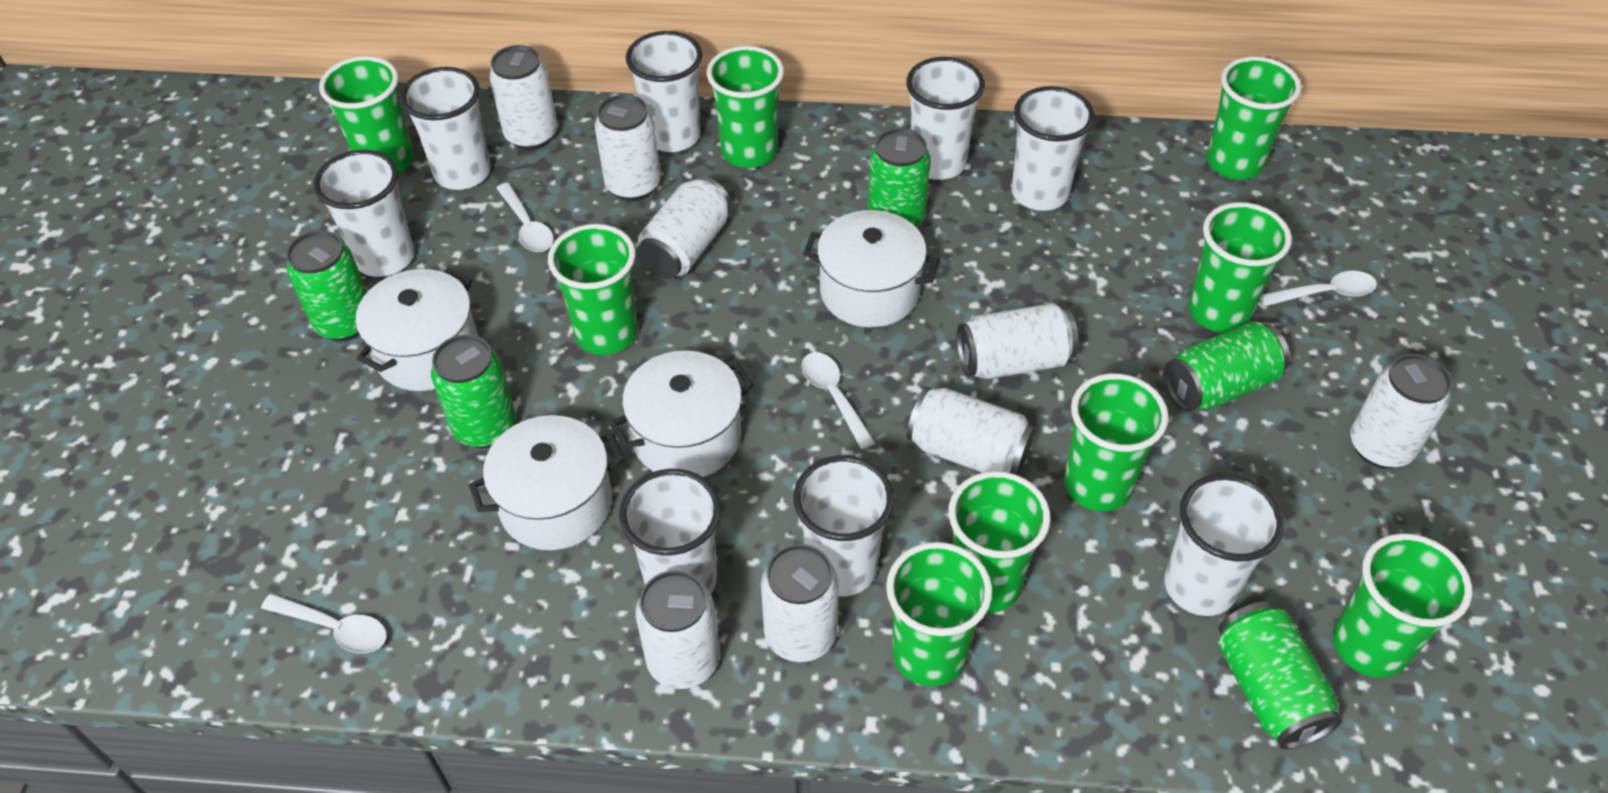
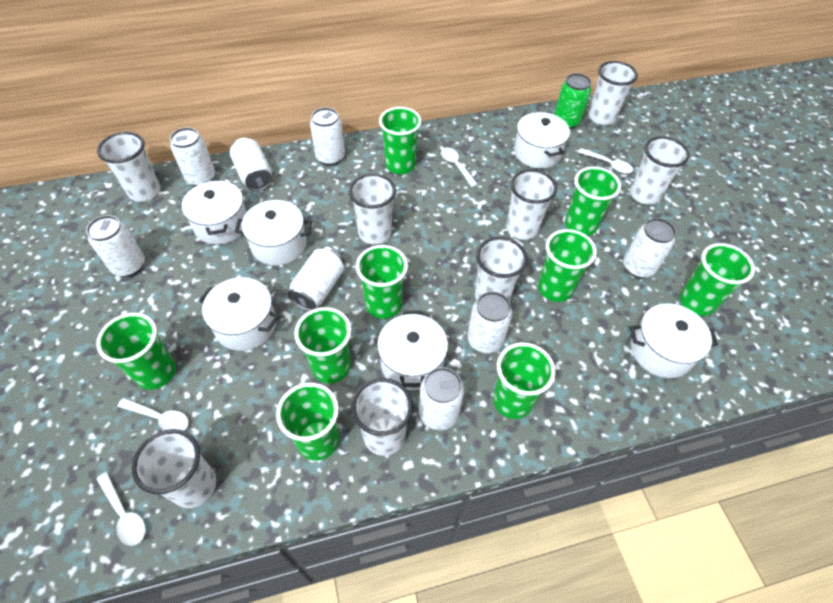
green can: [286,230,367,341] [431,335,516,448] [868,128,931,228] [1164,322,1290,412] [1218,601,1342,749] = 5 -> [554,73,591,129] = 1
white pot: [356,268,478,391] [469,415,625,550] [610,351,754,477] [803,210,940,327] = 4 -> [182,179,247,245] [199,277,279,351] [235,200,312,266] [377,311,448,390] [514,112,570,168] [630,303,718,378] = 6

